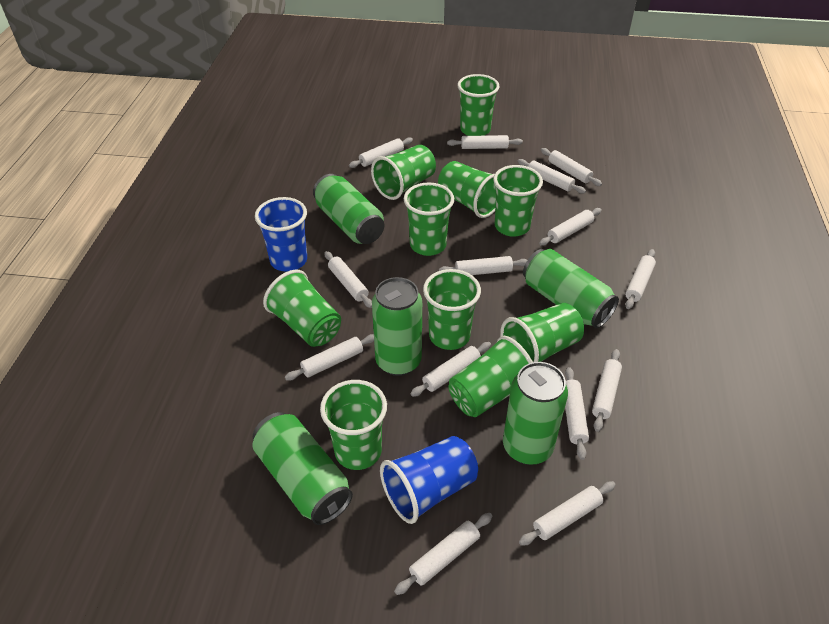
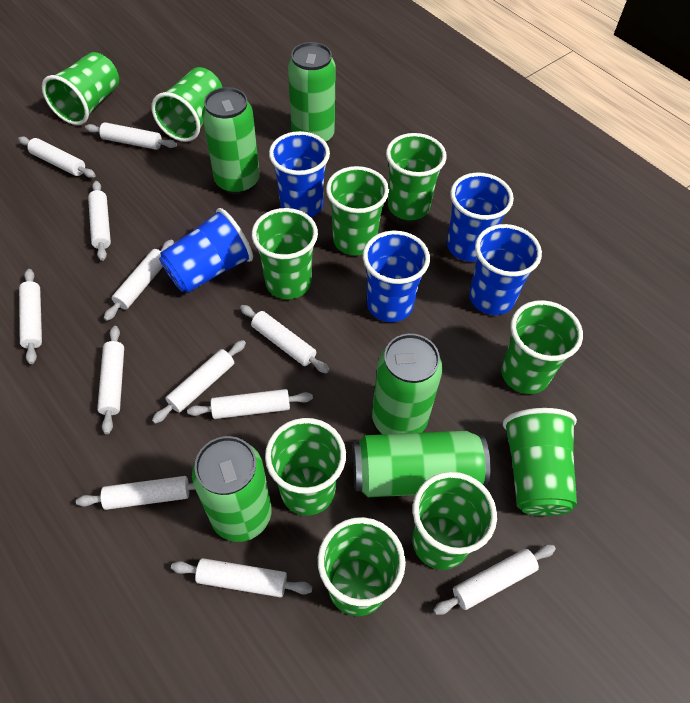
blue cup: [255,197,307,272] [380,436,478,524] = 2 -> [159,208,253,293] [269,131,330,217] [363,231,430,322] [447,172,514,261] [469,224,542,315] = 5
white rolling pin: [285,334,374,381] [324,251,372,308] [349,138,413,168] [394,513,492,595] [410,342,491,397] [439,256,527,275] [447,135,523,149] [517,159,586,194] [519,481,616,546] [539,208,602,246] [541,148,602,186] [565,367,589,460] [592,349,622,432] [625,249,656,309] = 14 -> [18,137,96,178] [19,269,42,364] [76,476,195,510] [85,122,177,150] [88,181,111,261] [97,326,124,434] [104,239,174,321] [152,340,246,424] [171,558,313,597] [187,389,313,419] [240,305,329,374] [433,544,556,615] = 12

